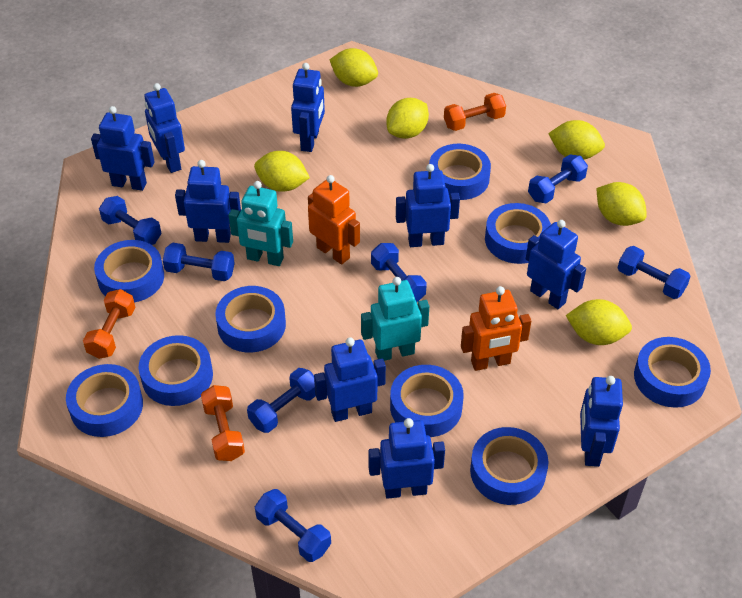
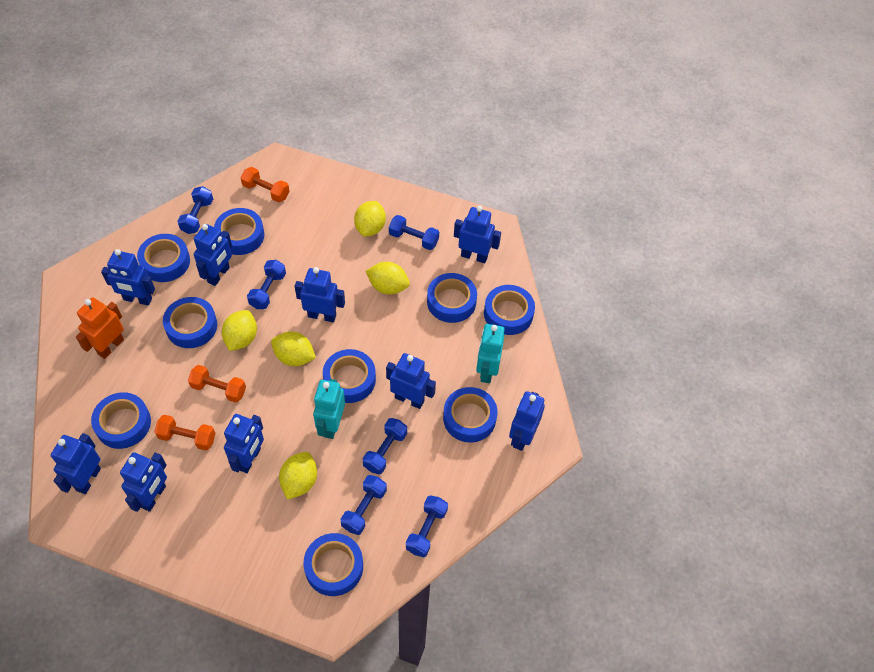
blue dumbbell: [99,196,162,245] [163,243,235,281] [247,368,316,433] [255,489,331,562] [371,243,426,302] [528,154,588,203] [618,246,691,299] = 7 -> [177,186,213,234] [247,260,286,309] [341,475,387,535] [363,418,407,474] [389,215,439,250] [406,495,448,557] = 6
orange robot: [308,175,360,264] [461,286,531,371] = 2 -> [76,297,124,359] = 1
yellow lemon: [254,151,310,192] [330,48,378,87] [387,98,429,139] [548,120,605,160] [565,299,632,345] [596,182,647,226] = 6 -> [222,310,257,351] [271,332,316,366] [279,452,317,500] [354,201,386,237] [366,262,410,295] = 5

